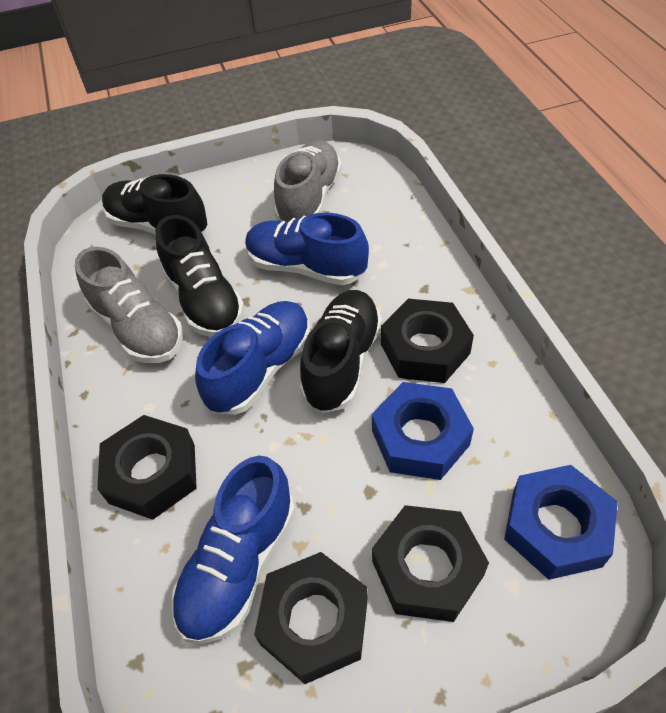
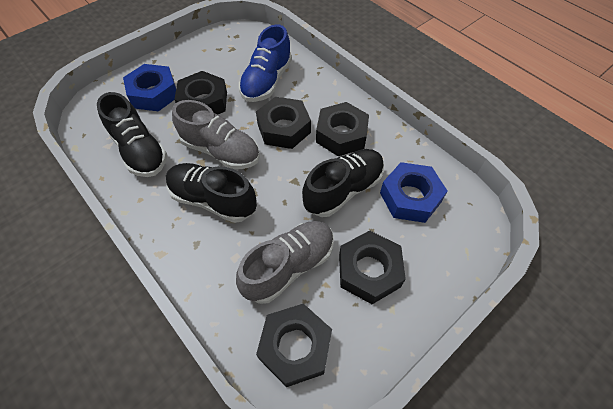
black nut: [97,415,197,520] [254,552,368,684] [372,505,489,622] [381,299,474,383] = 4 -> [174,71,227,115] [256,97,311,149] [256,304,332,387] [316,102,369,156] [339,230,406,304] = 5
blue shoe: [171,456,295,644] [195,301,311,415] [245,213,369,285] = 3 -> [239,24,292,102] = 1

